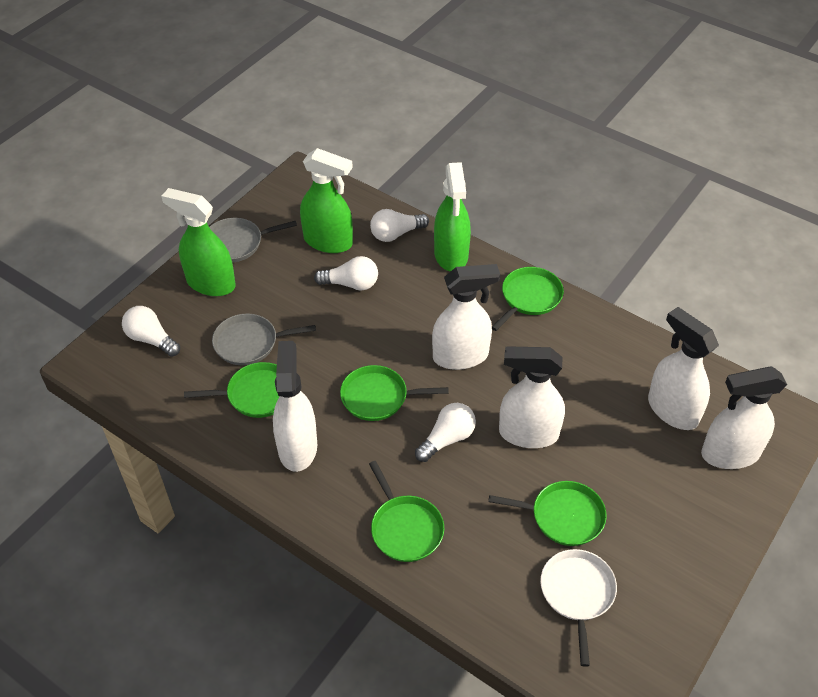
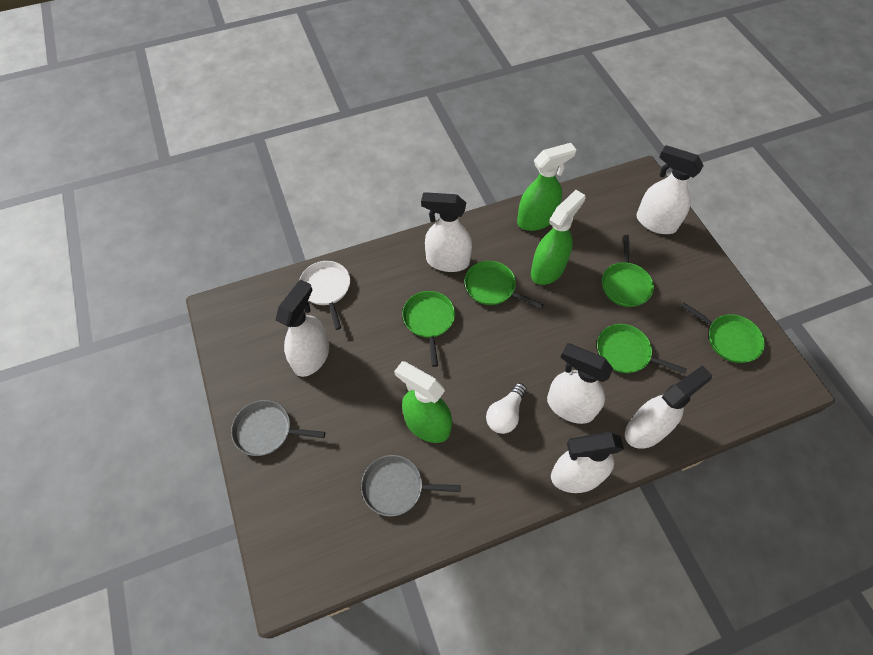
white light bulb: [122,306,180,357] [314,256,378,290] [370,209,429,242] [415,403,476,462] = 4 -> [486,383,527,434] = 1
white spray bottle: [273,341,317,472] [432,264,500,370] [499,346,565,448] [648,307,719,430] [701,367,787,469] = 5 -> [275,280,329,377] [421,192,472,272] [547,343,613,424] [551,432,624,493] [625,365,712,449] [636,145,704,234] = 6

